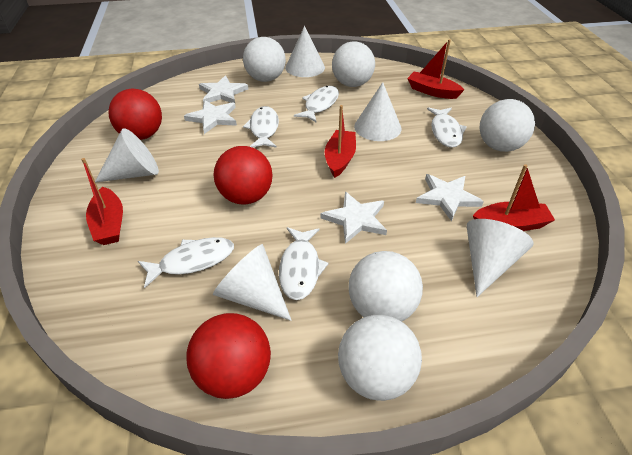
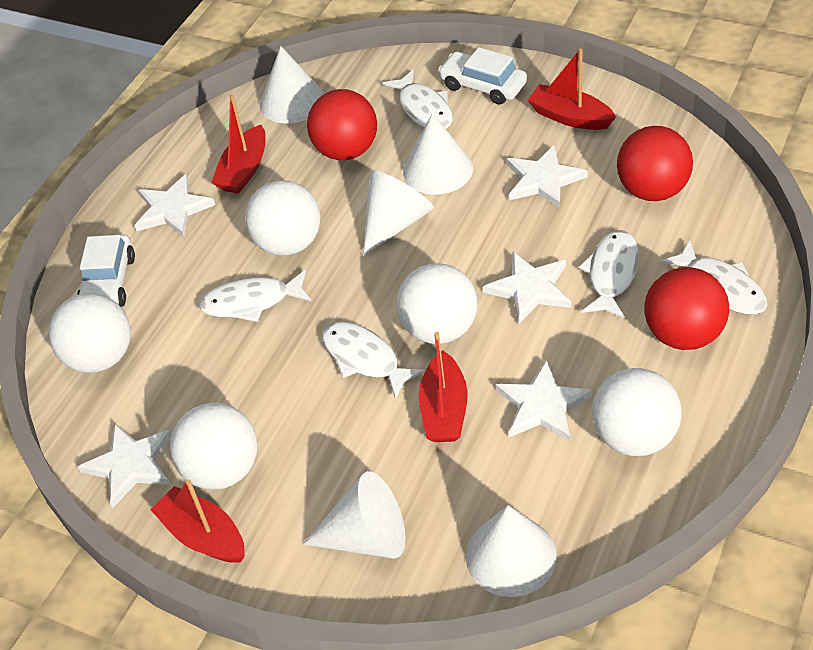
white car: none = 0 -> [77,234,135,307] [438,47,527,105] = 2
white star: [184,100,237,134] [199,75,248,103] [320,192,387,244] [416,174,484,222] = 4 -> [78,423,171,508] [135,174,215,237] [483,252,571,324] [496,360,592,442] [507,145,588,208] = 5

